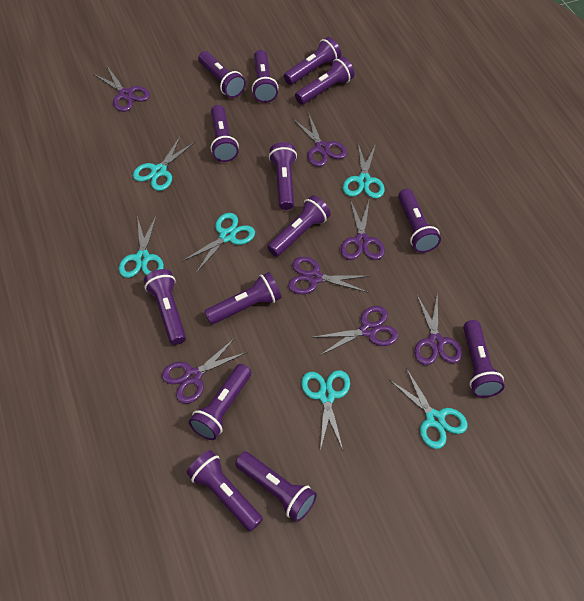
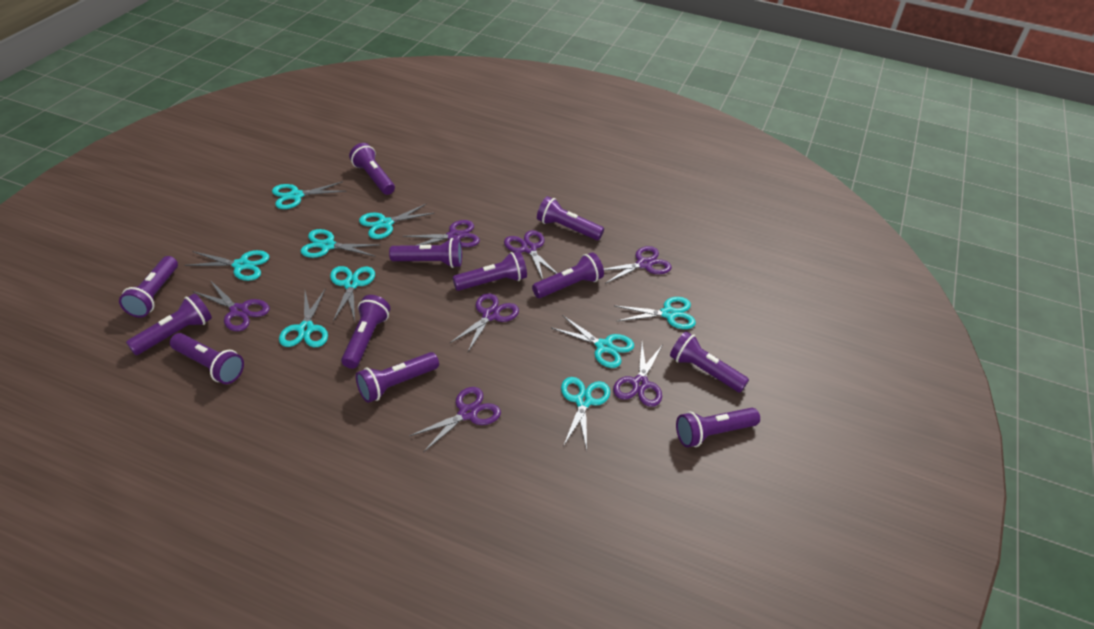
purple flashlight: [144,269,186,345] [186,450,263,532] [189,364,251,440] [198,51,246,98] [204,272,281,325] [211,105,239,162] [235,452,317,522] [252,50,278,103] [267,195,331,257] [269,142,297,210] [284,37,341,85] [295,56,355,105] [398,189,441,253] [463,320,505,398] = 14 -> [119,256,178,318] [126,293,212,355] [170,333,244,384] [341,295,390,369] [349,143,395,195] [356,352,439,403] [389,238,462,268] [453,251,527,291] [532,252,604,298] [537,196,604,240] [670,331,749,393] [676,408,760,448] = 12
turquoise scissors: [119,214,164,278] [133,135,195,191] [183,213,255,273] [301,370,350,451] [343,144,385,198] [390,368,468,449] = 6 -> [185,250,269,281] [272,181,347,209] [279,288,328,347] [301,229,381,258] [330,266,375,321] [359,204,434,239] [552,315,634,368] [561,377,610,450] [615,297,696,329] = 9

